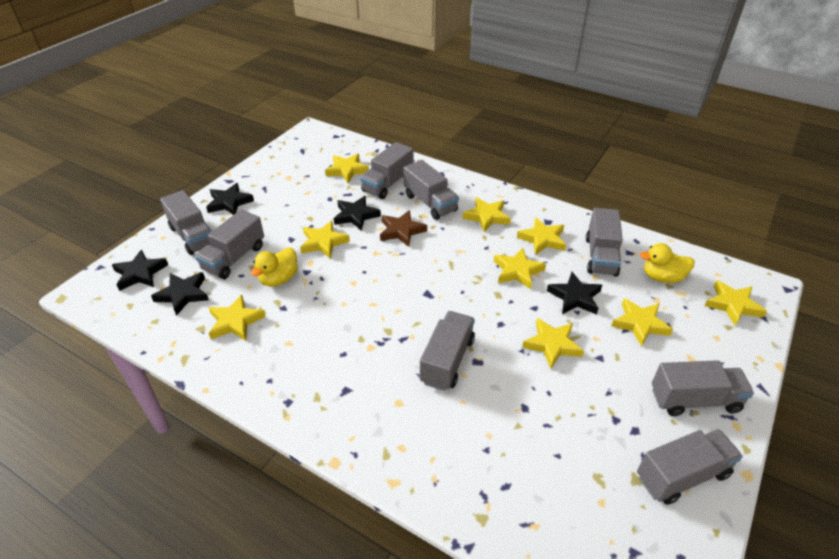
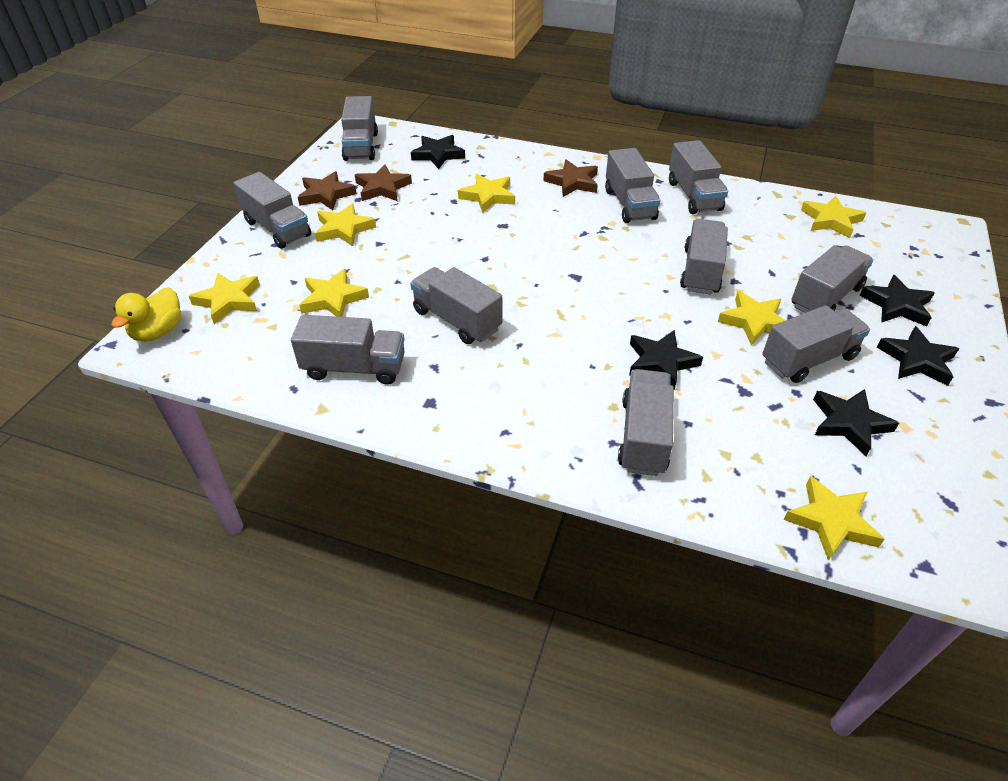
brown star: [380,210,427,247] = 1 -> [298,171,357,210] [355,164,412,201] [543,159,598,197] = 3
grey truck: [160,190,212,255] [195,209,264,279] [360,142,413,199] [404,160,459,220] [420,311,475,391] [586,208,623,277] [637,429,743,505] [652,360,754,416] = 8 -> [233,172,311,249] [291,315,405,385] [341,96,378,161] [410,267,502,344] [605,148,660,223] [618,369,674,476] [669,140,728,214] [680,219,728,294] [762,305,870,383] [791,245,873,313] = 10
yellow duck: [251,248,298,287] [640,243,695,283] = 2 -> [111,287,181,342] = 1
yellow star: [209,295,266,341] [300,221,350,259] [325,154,369,183] [463,197,511,232] [494,248,546,289] [517,217,566,255] [522,318,584,368] [611,298,673,347] [705,280,767,326] = 9 -> [189,273,260,324] [299,269,369,317] [315,203,376,246] [458,174,515,213] [718,291,786,346] [784,476,885,561] [801,196,866,238] = 7

